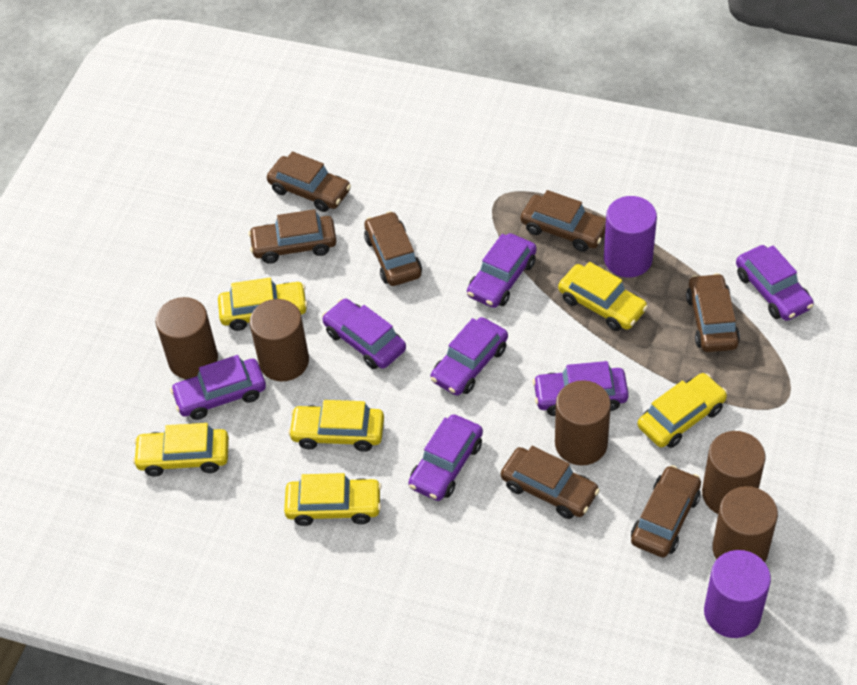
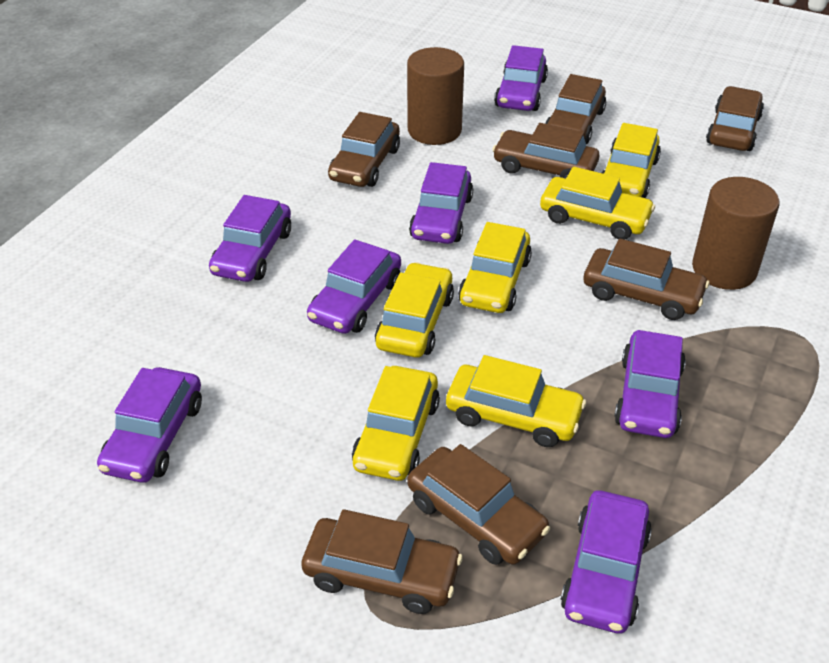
brown cylinder: [156,297,218,379] [250,299,309,381] [555,380,611,465] [702,431,766,514] [713,486,778,562] = 5 -> [407,47,464,145] [692,177,780,290] = 2
purple cylinder: [604,196,657,277] [704,550,771,638] = 2 -> none = 0

